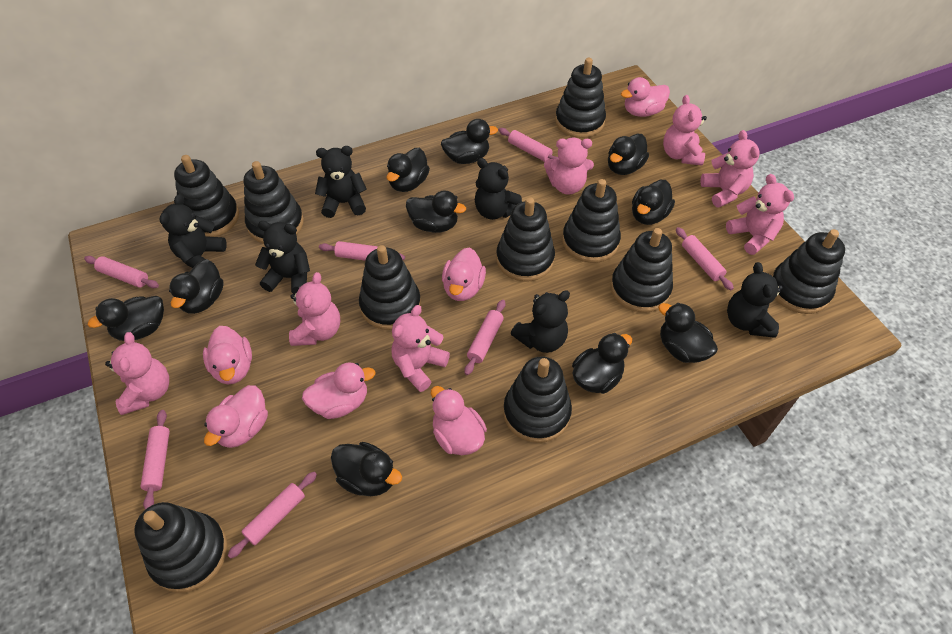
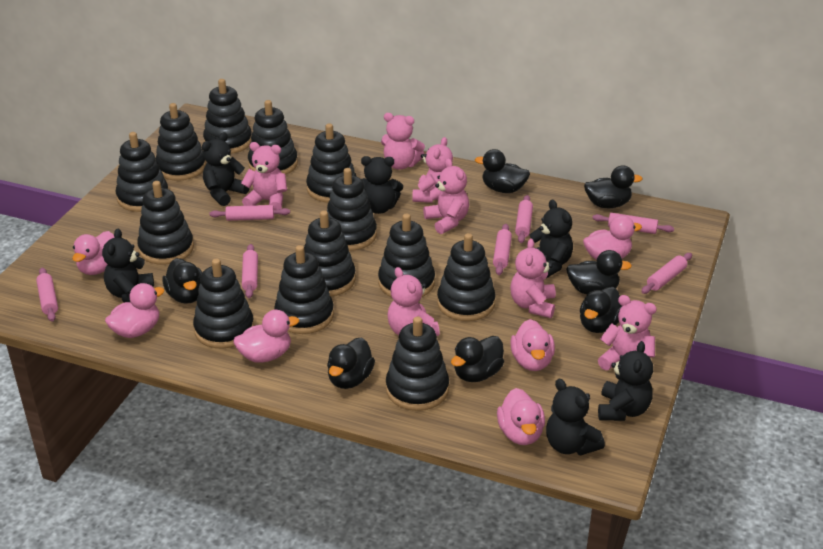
black duck: [88,296,164,341] [169,259,224,314] [331,442,402,496] [386,148,430,192] [406,190,466,233] [441,119,498,164] [572,333,632,394] [608,134,649,175] [632,180,675,225] [658,303,718,363] = 10 -> [162,258,202,304] [327,337,375,389] [451,336,504,382] [475,149,530,193] [566,250,632,295] [580,287,622,333] [584,165,643,208] = 7
black stacking toy: [134,502,228,593] [174,155,239,237] [244,161,304,244] [359,245,421,330] [496,197,555,282] [503,356,572,443] [555,58,606,138] [562,179,621,263] [611,228,673,313] [772,229,845,314] = 10 -> [116,132,168,212] [137,181,194,265] [155,103,206,181] [193,259,254,349] [203,79,252,154] [248,100,298,175] [274,245,334,334] [304,211,356,297] [306,123,356,203] [327,168,377,251] [378,214,435,297] [386,317,449,411] [437,233,495,321] = 13

